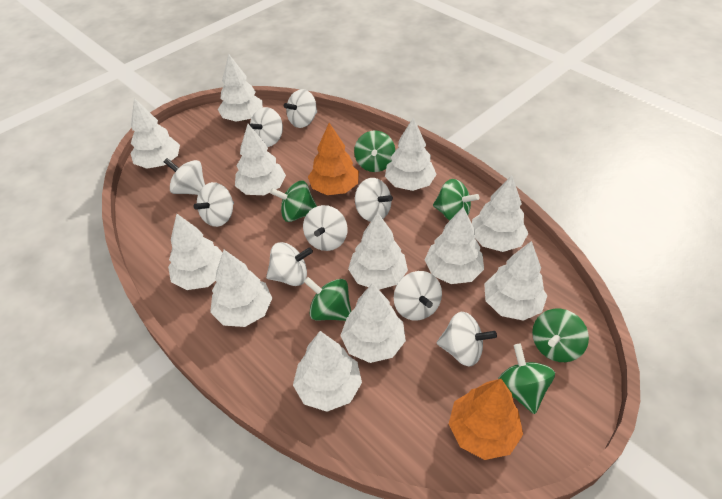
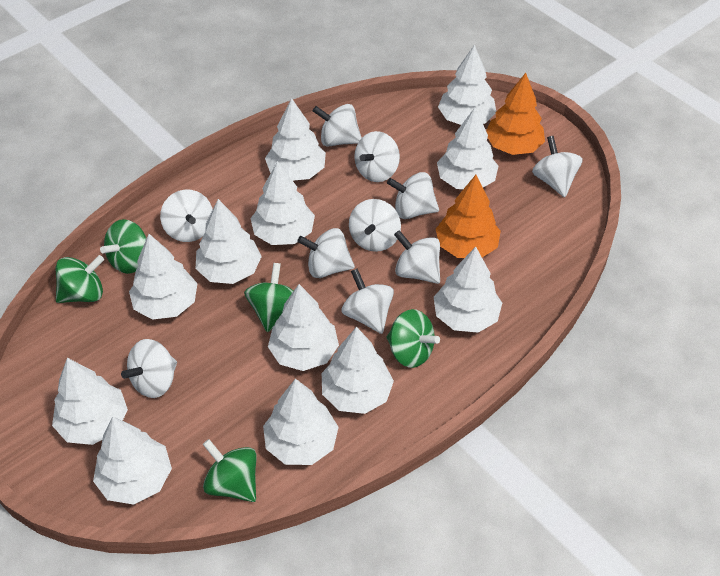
green spinning top: [270,181,317,222] [304,277,351,321] [354,130,395,172] [433,179,479,221] [498,344,555,414] [532,309,589,362] = 6 -> [56,255,104,303] [100,219,147,274] [203,439,257,502] [244,263,293,332] [386,309,440,368] = 5
white spinning top: [164,158,205,195] [193,182,234,227] [250,107,283,147] [266,242,313,286] [284,89,317,128] [303,205,348,251] [355,178,393,222] [394,271,442,320] [437,312,497,366] = 9 -> [121,339,177,398] [160,189,213,242] [297,228,355,278] [313,104,362,147] [341,269,394,334] [349,199,401,252] [354,131,400,182] [387,172,439,219] [394,230,440,284] [532,136,583,197] = 10

